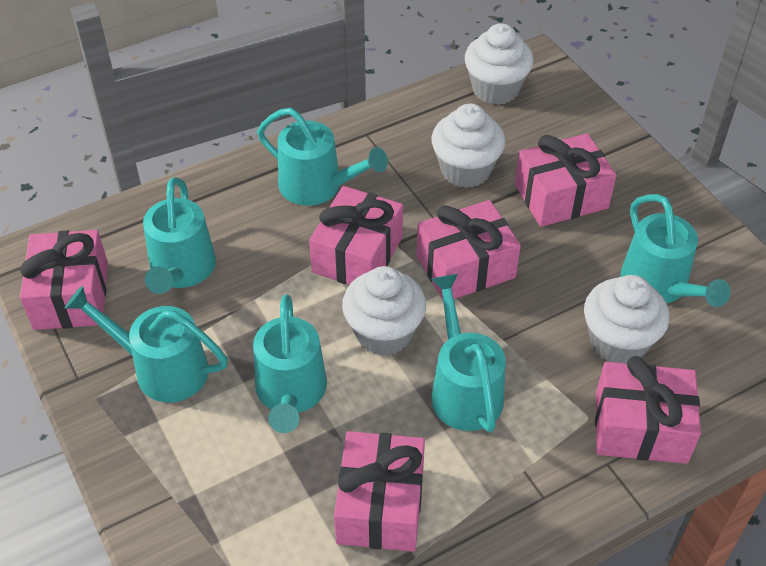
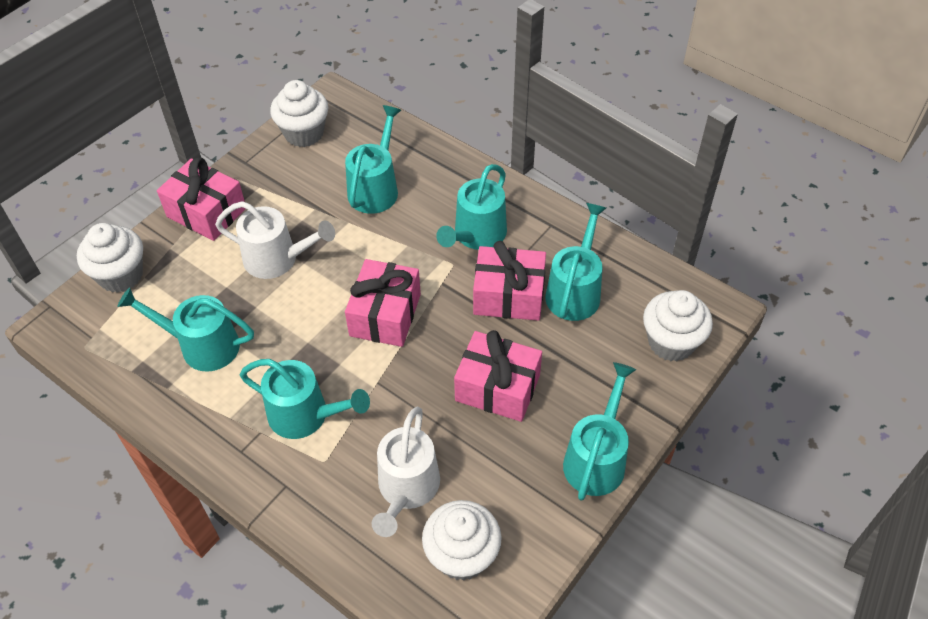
pink gift: [20,230,108,330] [309,186,403,285] [334,431,425,552] [417,200,521,300] [515,133,617,227] [595,356,701,464] = 6 -> [157,157,245,241] [345,259,421,347] [454,330,542,422] [473,241,546,321] = 4
white watering can: none = 0 -> [215,201,335,279] [372,407,440,537] = 2

